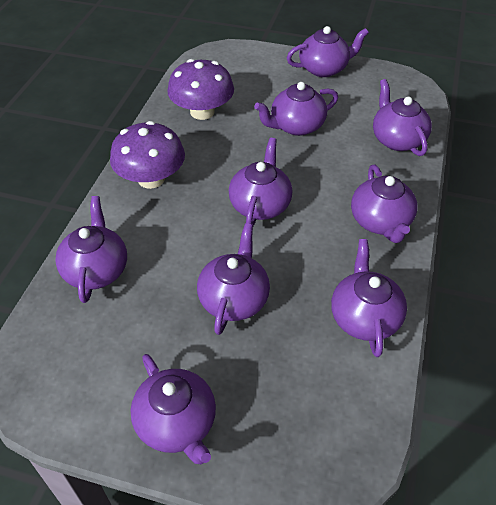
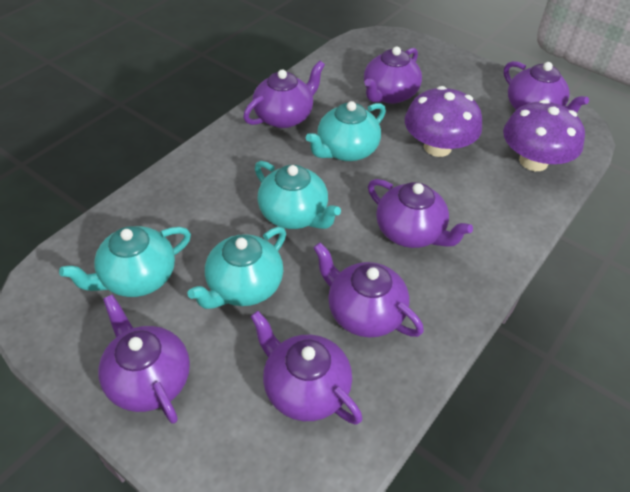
purple teapot: [55,196,127,303] [131,354,216,464] [197,223,270,335] [229,138,292,226] [254,82,338,136] [287,26,369,77] [331,239,407,357] [351,165,417,243] [373,79,432,156] = 9 -> [98,294,190,424] [243,61,325,128] [250,311,362,425] [313,242,424,337] [364,47,422,104] [368,179,473,248] [504,61,589,113] = 7
turquoise teapot: none = 0 -> [59,226,191,297] [188,227,286,309] [254,161,341,229] [306,101,386,161] = 4

